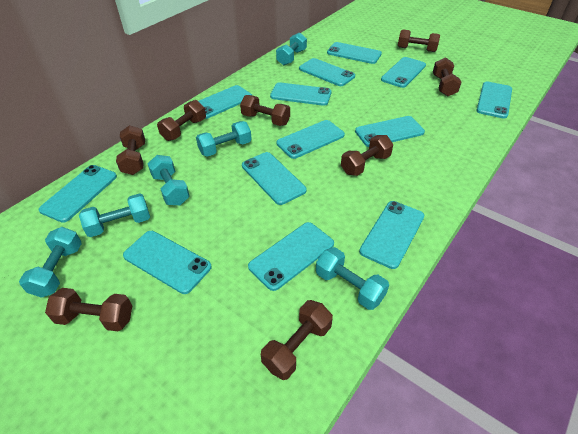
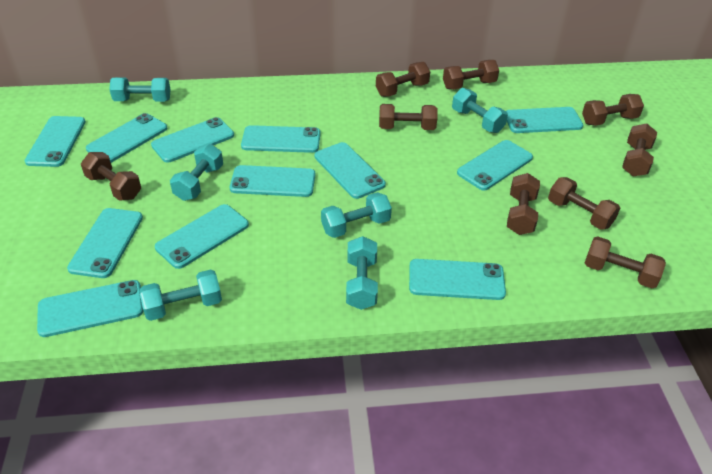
brown dumbbell: [45,288,132,331] [116,125,145,175] [157,100,206,141] [240,95,290,126] [261,300,333,380] [341,135,393,176] [398,30,440,52] [433,57,462,96] = 8 -> [81,152,141,201] [376,62,430,97] [379,104,437,130] [443,60,499,90] [507,173,540,235] [548,177,620,230] [582,94,644,126] [585,236,666,288] [622,123,657,177] = 9
turquoise phone: [38,165,117,223] [123,231,212,294] [199,85,252,119] [242,152,307,205] [248,222,334,291] [270,82,332,106] [277,120,345,159] [299,58,355,86] [327,42,382,64] [355,116,425,147] [359,201,424,269] [381,57,426,88] [477,82,512,118] = 13 -> [24,116,86,167] [37,280,144,337] [67,208,143,278] [86,113,168,163] [151,117,234,163] [155,204,249,269] [230,165,315,197] [241,125,321,153] [315,142,386,199] [409,259,506,300] [457,140,533,191] [506,107,583,133] = 12

